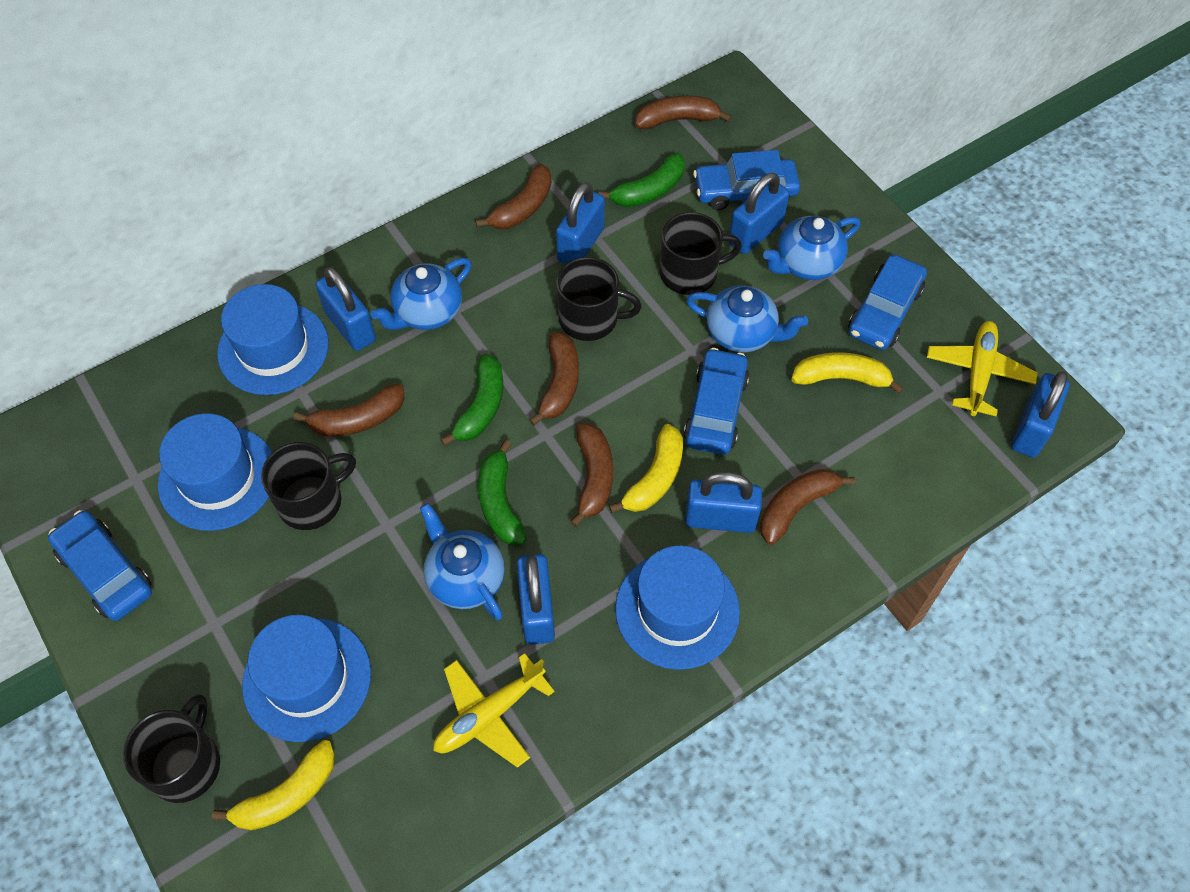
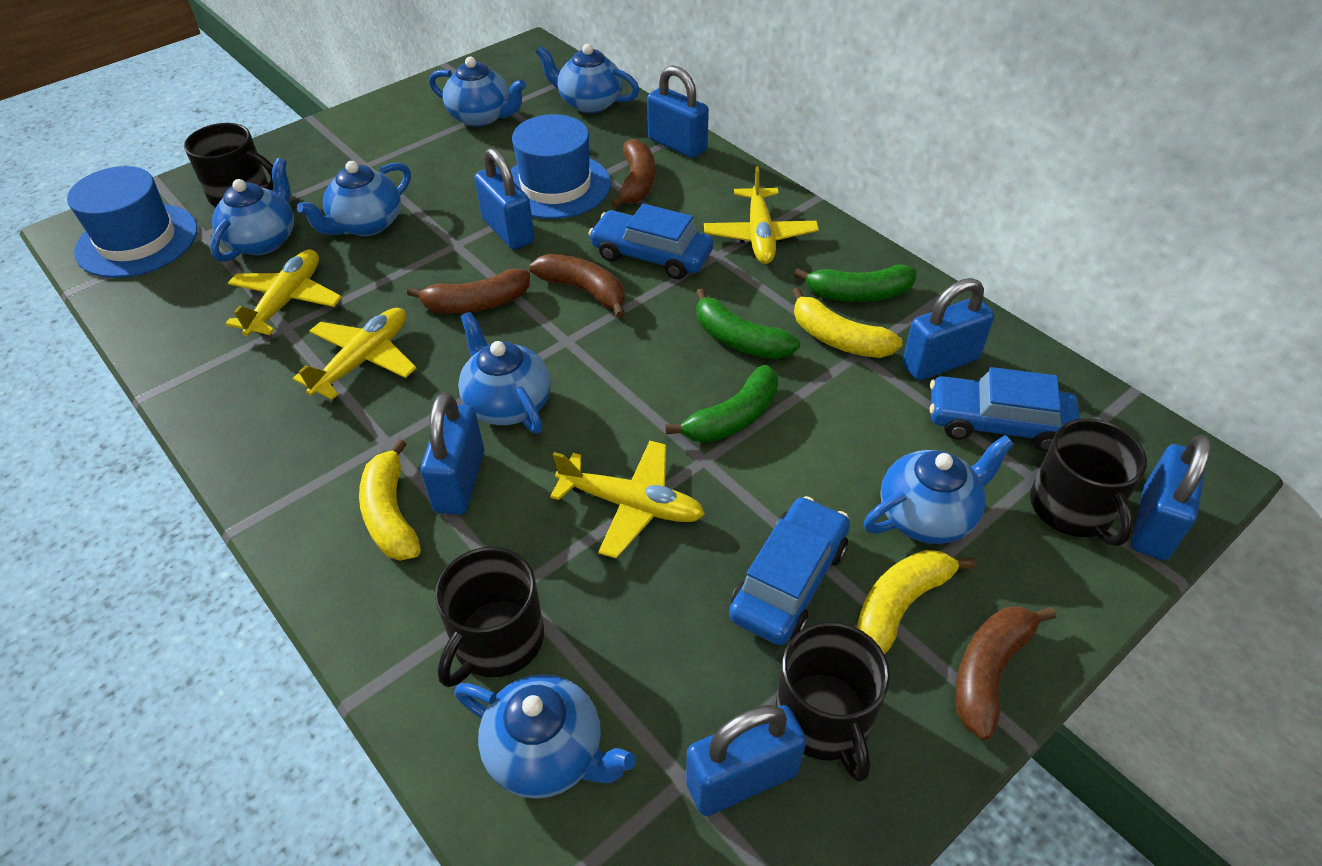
blue car: [48,510,152,621] [684,348,749,455] [693,150,800,210] [848,255,927,350] = 4 -> [588,204,713,279] [729,496,850,645] [930,367,1080,452] = 3
blue hat: [158,413,272,531] [217,284,329,395] [242,615,371,742] [615,546,740,670] = 4 -> [67,166,198,278] [510,114,611,219] = 2
blue teapot: [371,258,472,330] [420,503,505,620] [686,285,808,352] [763,216,860,280] = 4 -> [210,158,294,262] [297,161,411,236] [429,57,526,127] [454,674,636,799] [458,312,551,434] [536,44,640,113] [864,435,1014,544] = 7
brown banana: [294,383,405,437] [476,164,552,229] [529,332,579,426] [570,423,613,527] [635,96,731,129] [760,469,855,545] = 6 -> [407,269,530,314] [530,254,625,318] [611,139,655,208] [955,606,1056,740] = 4
yellow plane: [433,653,555,768] [927,321,1038,416] = 2 -> [225,250,342,336] [293,308,416,400] [550,441,705,559] [704,166,819,264] = 4

